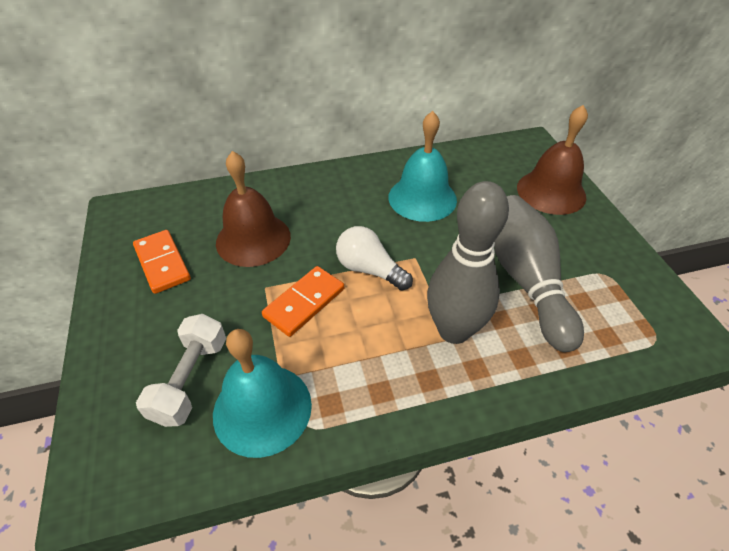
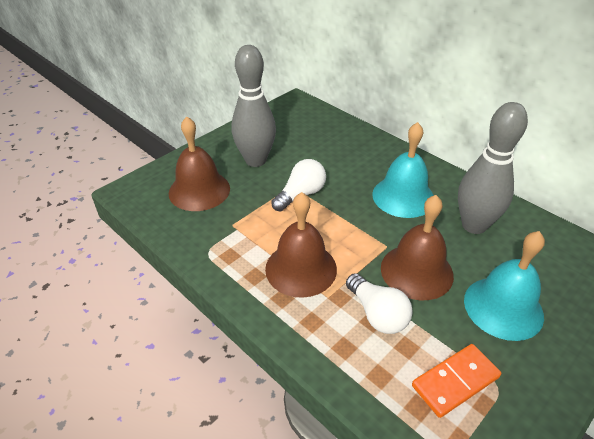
brown bell: [216,151,291,267] [517,105,588,215] = 2 -> [169,116,230,211] [265,192,337,298] [381,195,454,300] = 3
orange domino: [133,230,191,294] [262,266,344,337] = 2 -> [412,344,501,418] = 1
white dumbbell: [136,314,226,427] = 1 -> none = 0
white light bulb: [336,226,413,291] = 1 -> [271,159,326,212] [346,273,413,334] = 2

